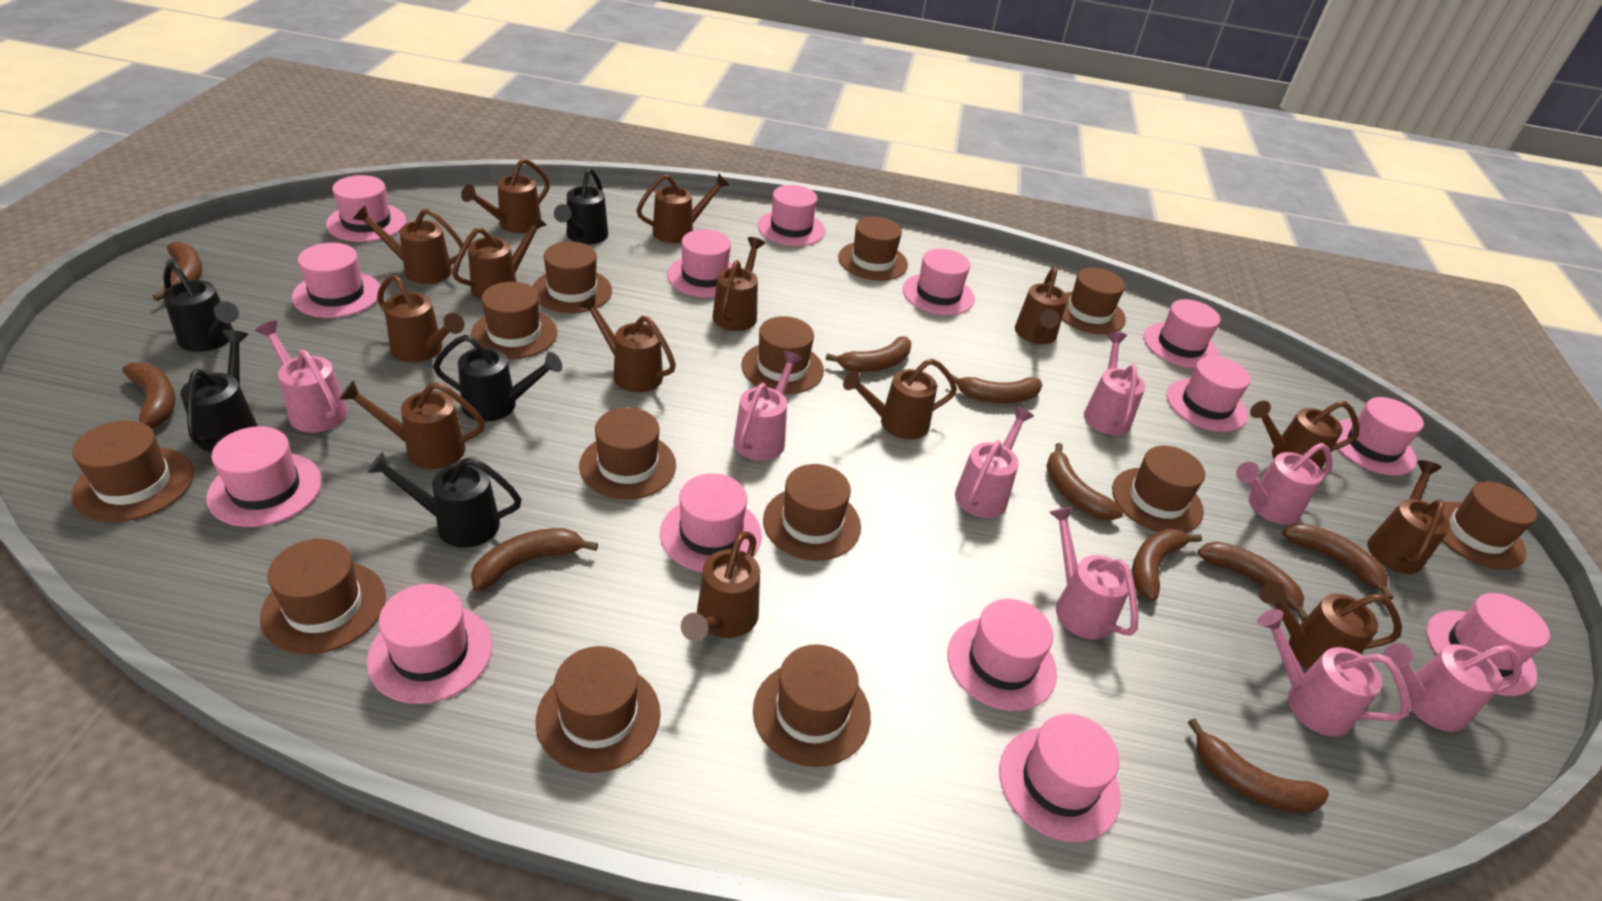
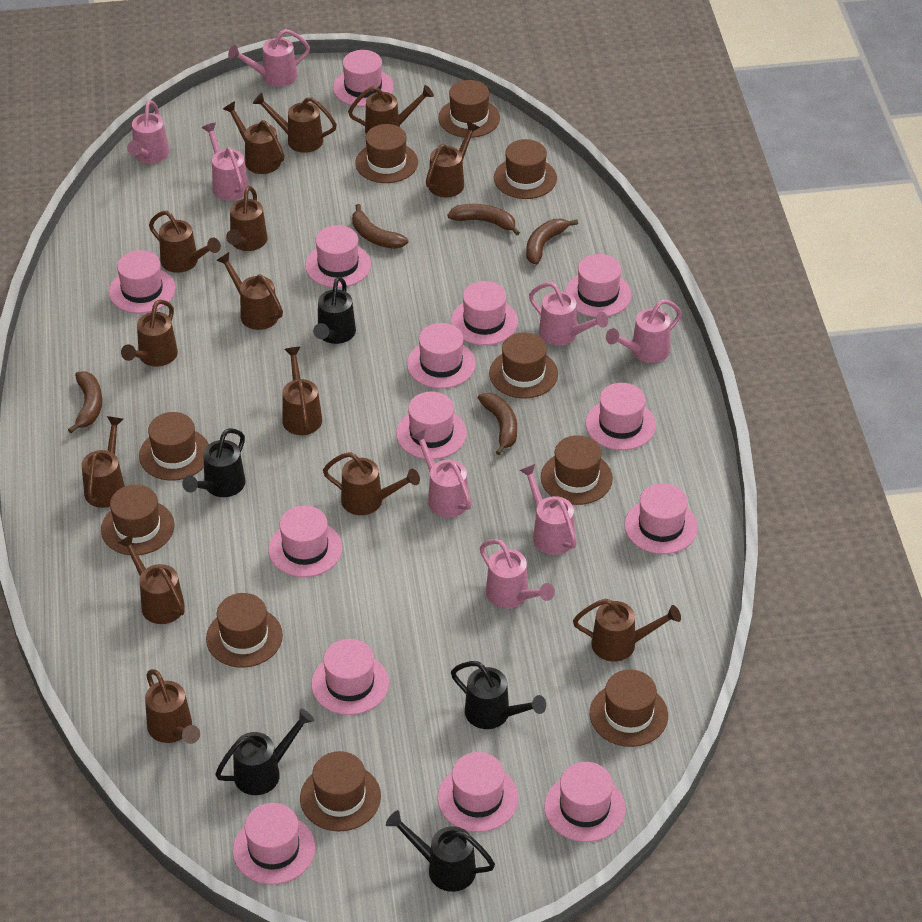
brown banana: [122,362,176,429] [152,241,203,301] [471,528,598,591] [826,336,911,372] [951,374,1042,403] [1046,443,1123,520] [1132,529,1202,601] [1188,718,1329,813] [1197,542,1308,622] [1282,523,1393,600] = 10 -> [68,371,102,433] [352,204,409,249] [447,204,520,236] [478,393,517,455] [526,219,578,265] = 5
brown hat: [71,420,194,522] [260,539,386,654] [471,282,557,359] [533,241,612,313] [536,646,661,773] [579,407,676,499] [741,316,824,394] [753,644,871,767] [763,464,861,561] [838,217,908,281] [1062,267,1126,334] [1112,446,1205,533] [1442,481,1537,569] = 13 -> [101,484,175,555] [139,412,209,481] [206,593,283,668] [300,751,381,831] [355,124,418,183] [438,80,500,138] [489,332,558,399] [494,139,557,199] [541,435,613,505] [590,669,668,747] = 10

